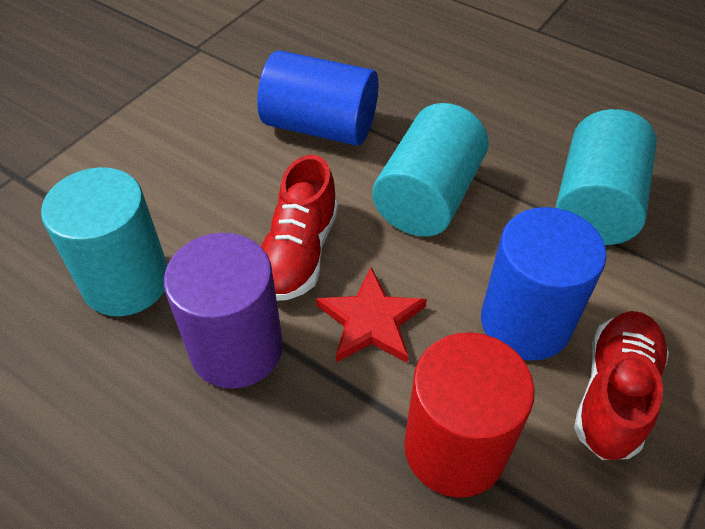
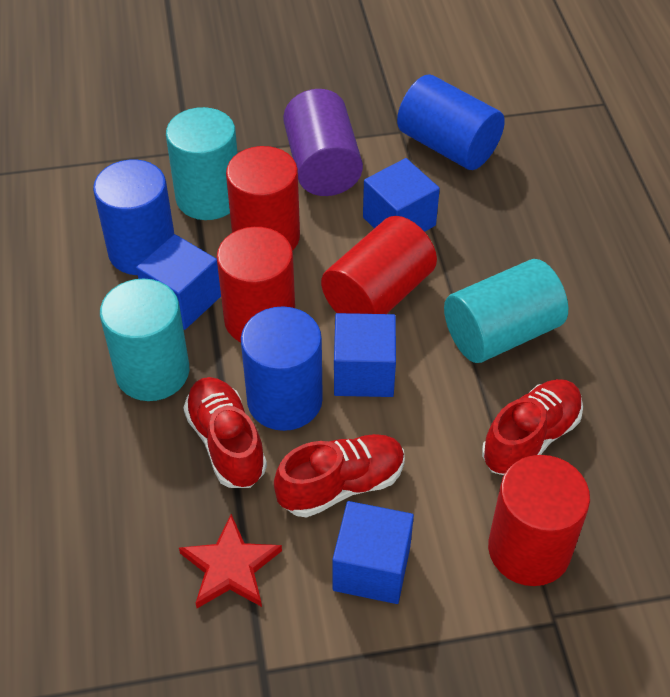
blue cube: none = 0 -> [136,234,221,330] [332,501,414,604] [334,313,396,397] [363,158,440,232] = 4
blue cylinder: [257,50,378,146] [481,207,607,361] = 2 -> [93,159,174,275] [241,306,323,431] [397,74,505,170] = 3
red cylinder: [404,332,535,497] = 1 -> [217,227,295,342] [226,146,300,251] [321,216,437,314] [488,455,590,586] = 4
red shoe: [261,155,338,301] [574,311,669,460] = 2 -> [184,377,267,488] [274,434,405,518] [482,379,583,475] = 3

